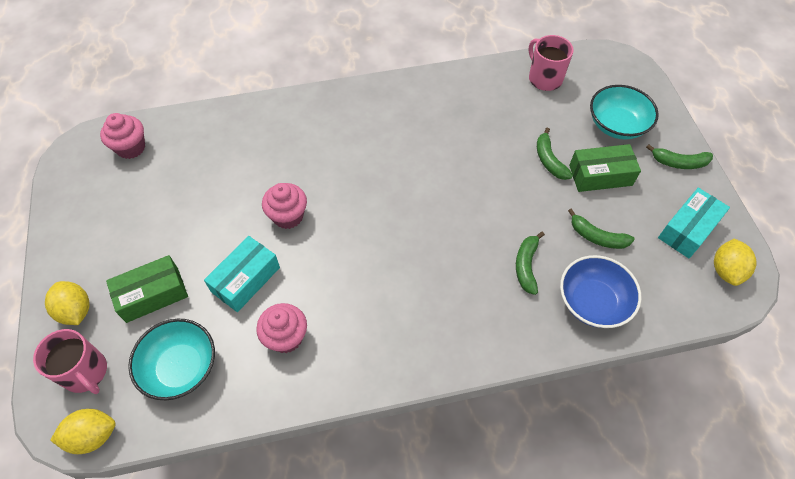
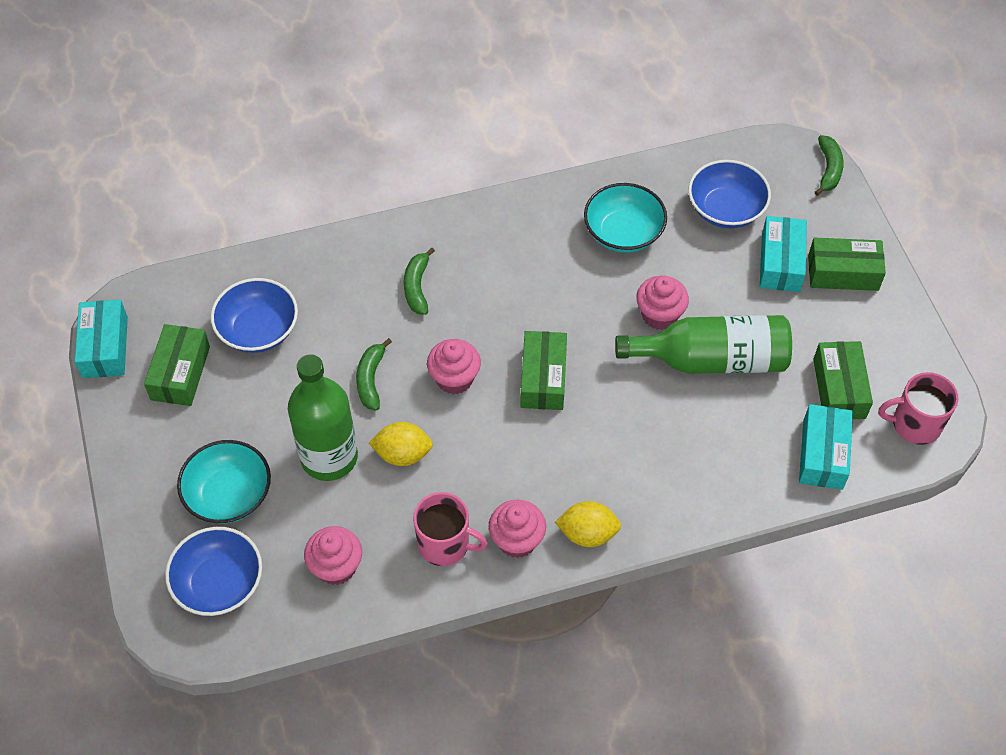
blue bowl: [560,255,642,328] = 1 -> [165,527,262,616] [211,278,298,353] [688,160,771,228] = 3
green banana: [516,232,545,295] [537,128,573,180] [568,208,635,249] [646,144,713,169] = 4 -> [356,338,392,410] [404,248,435,315] [815,135,844,196] = 3
green bottle: none = 0 -> [288,354,358,481] [615,315,792,374] = 2
green box: [106,255,188,323] [569,144,641,192] = 2 -> [144,324,210,406] [520,331,567,410] [808,238,886,291] [813,341,873,419] = 4
pink cupcake: [100,113,145,159] [256,303,307,353] [262,183,307,229] = 3 -> [304,526,362,585] [427,339,481,394] [489,500,546,558] [636,276,689,330] = 4
turquoise box: [204,236,280,312] [658,188,730,258] = 2 -> [75,300,128,378] [760,216,807,292] [799,404,853,490] = 3
yellow lemon: [45,281,90,325] [50,409,115,454] [714,239,757,286] = 3 -> [369,422,433,466] [555,501,621,547] = 2

